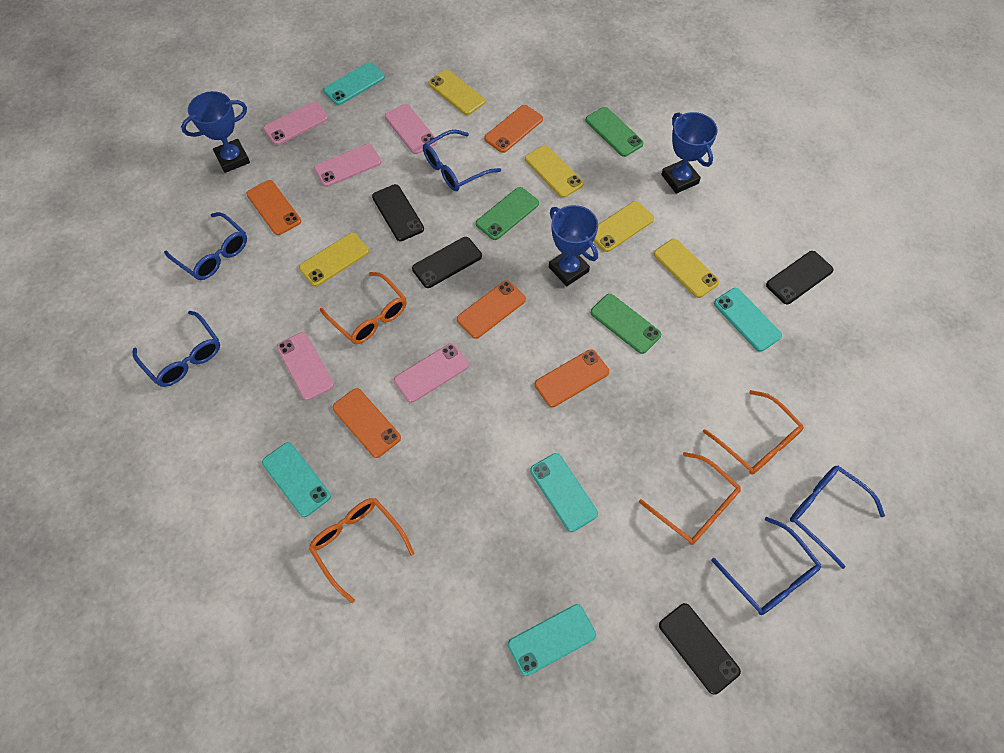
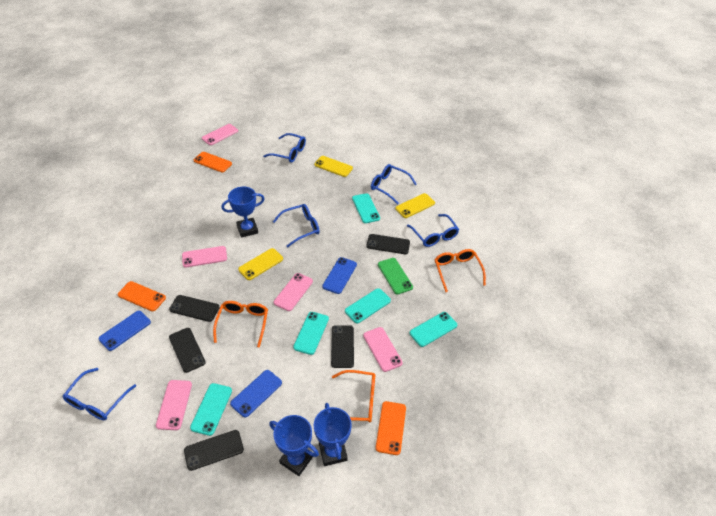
black phone: [372,184,424,241] [412,237,482,288] [659,603,741,695] [766,251,834,304] = 4 -> [169,295,220,322] [169,328,206,373] [184,430,244,471] [331,325,354,368] [367,234,410,254] = 5
blue phone: none = 0 -> [99,311,151,351] [230,370,282,417] [322,257,357,294] = 3
green phone: [476,187,539,240] [586,107,644,157] [591,294,661,354] = 3 -> [378,258,413,295] = 1
orange glasses: [309,498,415,603] [320,272,407,344] [639,452,741,545] [703,390,804,475] = 4 -> [213,301,268,348] [332,370,375,422] [434,249,486,292] = 3
orange phone: [246,180,301,235] [332,388,401,458] [457,280,526,339] [484,105,543,153] [535,349,609,407] = 5 -> [118,281,166,311] [194,152,232,172] [376,401,406,455] = 3
yellow phone: [299,233,369,286] [428,70,485,115] [525,145,584,198] [594,201,654,252] [654,239,720,298] = 5 -> [238,248,283,280] [314,156,353,177] [395,193,435,218] = 3

